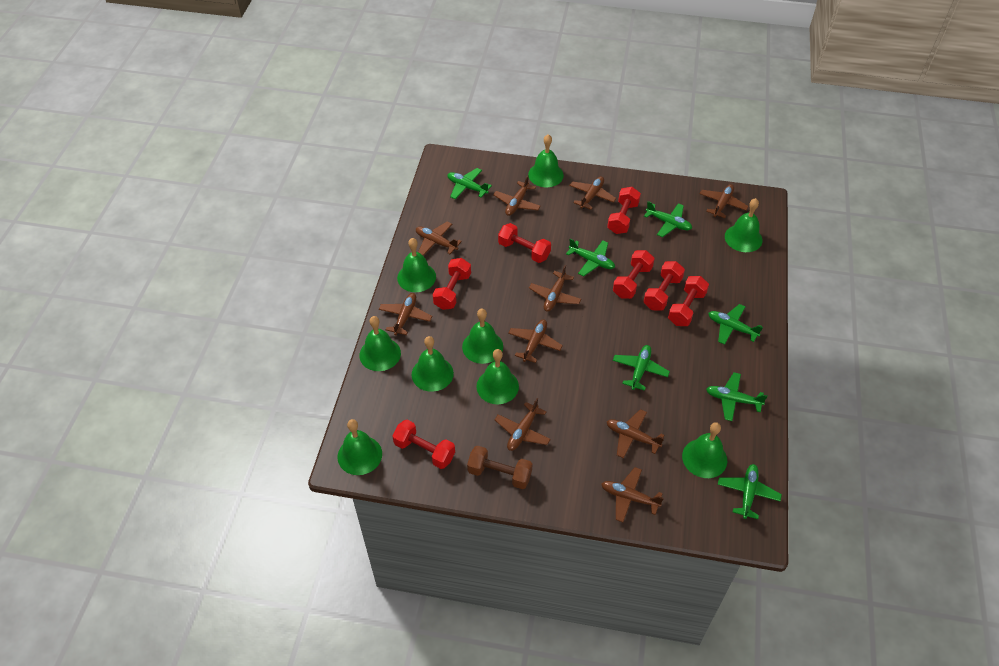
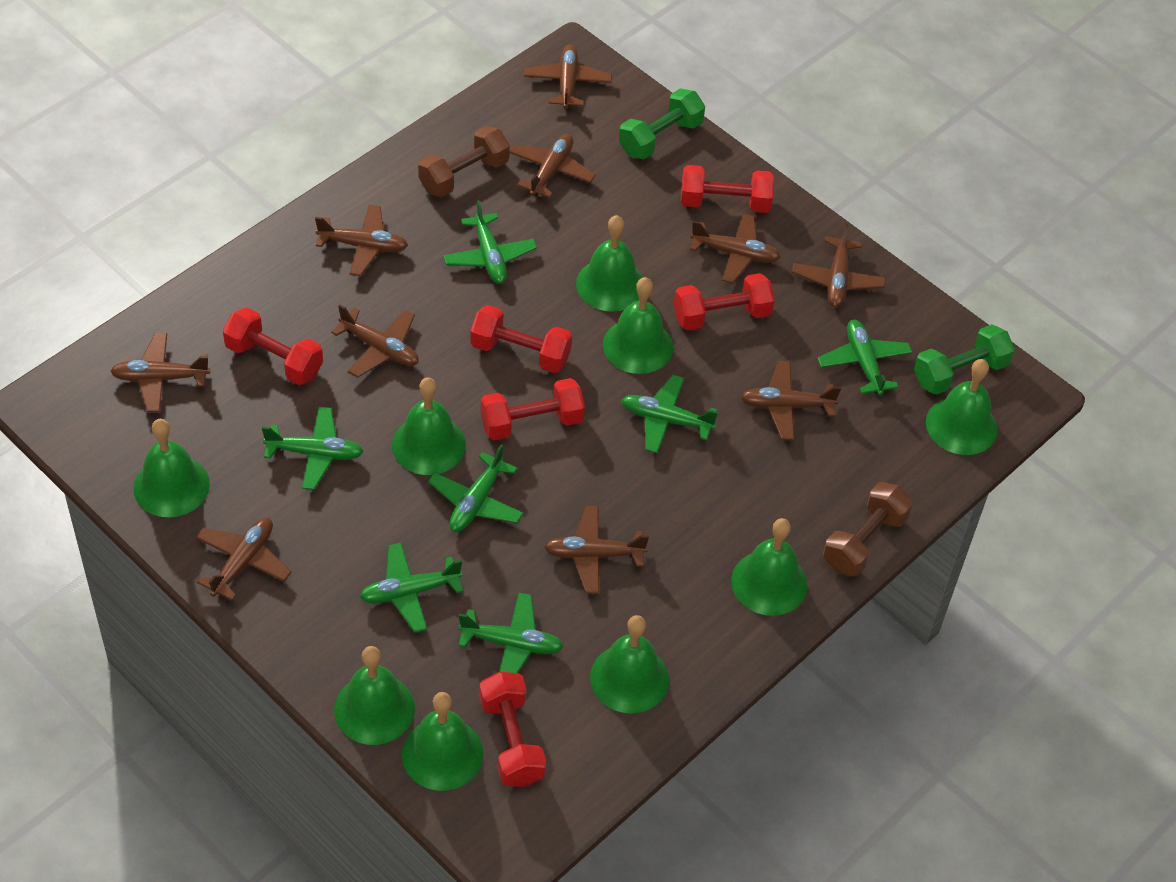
brown dumbbell: [467,445,532,489] = 1 -> [418,126,510,197] [823,482,913,576] = 2
green dumbbell: none = 0 -> [619,88,705,159] [914,324,1015,395] = 2
red dumbbell: [393,420,455,469] [433,258,471,310] [498,223,551,263] [607,187,641,234] [613,250,655,299] [643,261,685,311] [668,276,709,326] = 7 -> [223,307,323,385] [470,305,572,373] [479,671,546,787] [481,378,585,440] [674,273,775,330] [681,165,774,213] = 6

